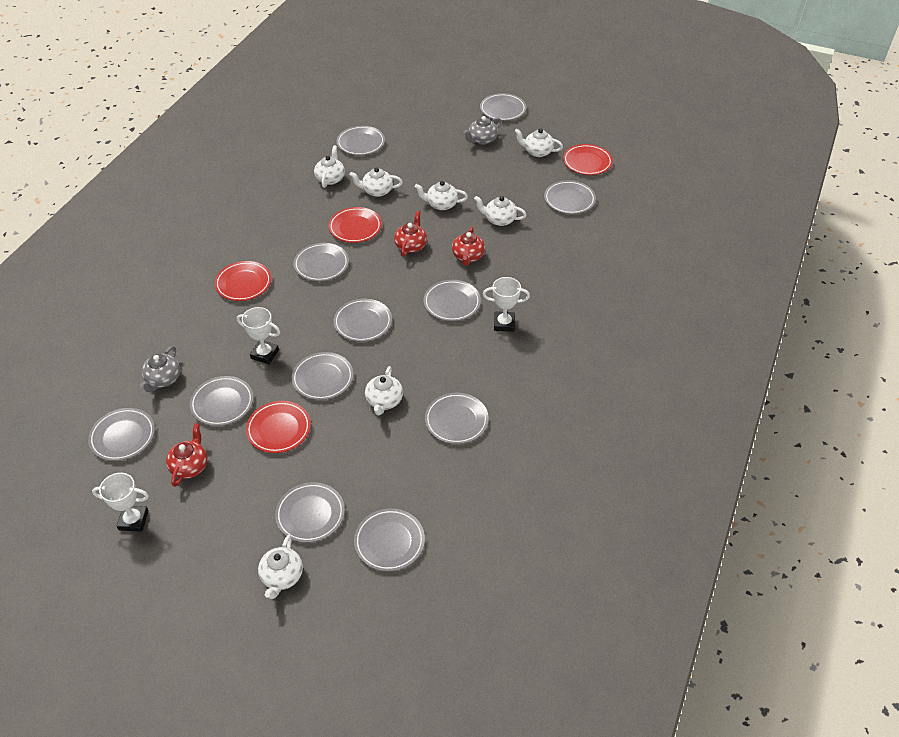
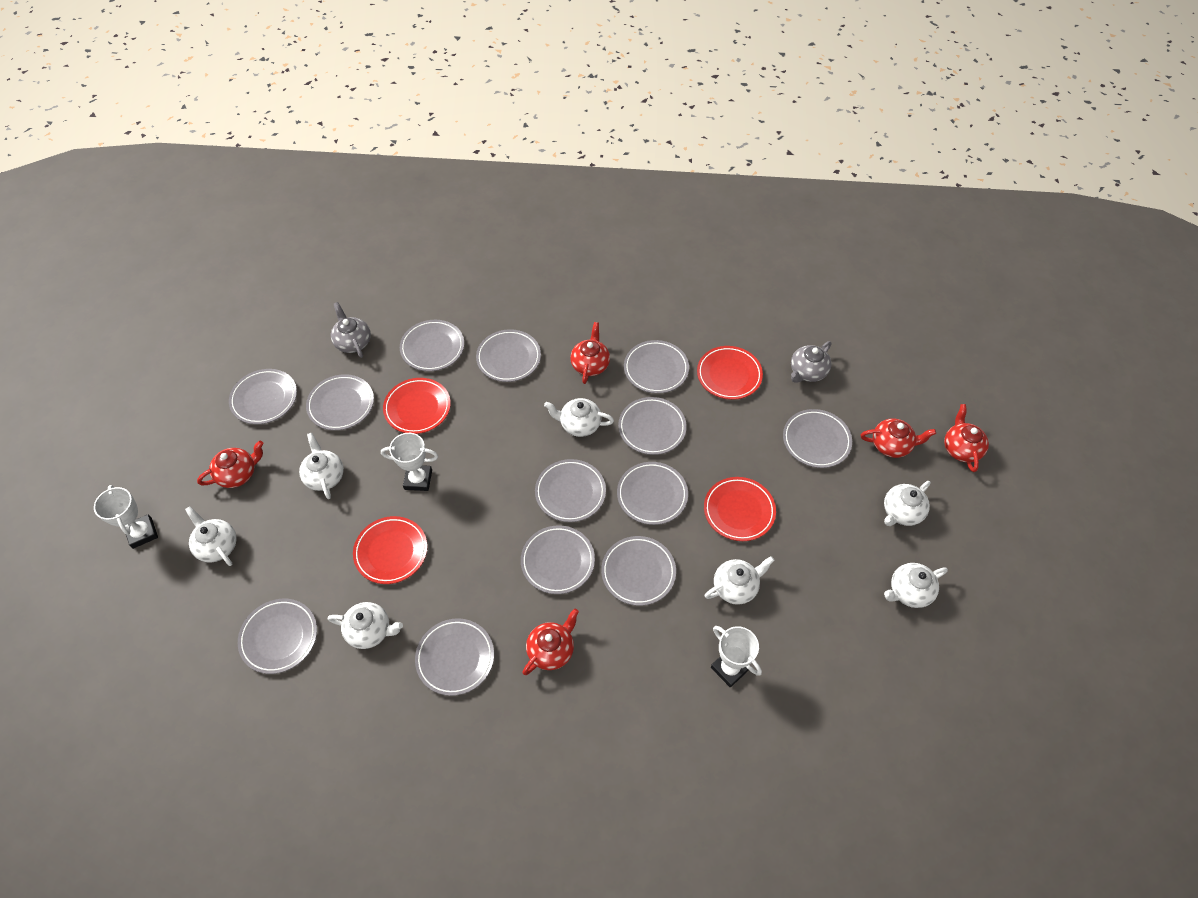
grey plate: [88,408,155,461] [190,376,254,426] [275,482,345,543] [292,352,353,400] [293,243,349,281] [333,299,392,342] [337,126,385,156] [354,508,425,572] [424,280,481,321] [425,393,489,444] [480,93,526,121] [544,180,596,214] = 12 -> [229,369,297,424] [238,599,317,674] [306,374,374,431] [400,320,464,371] [415,618,494,696] [476,329,541,382] [521,525,595,594] [535,459,606,522] [601,536,676,606] [617,462,688,525] [618,397,687,455] [624,340,689,394] [783,409,852,468] = 13
red teapot: [166,423,208,487] [394,211,427,257] [452,227,485,266] = 3 -> [197,441,264,488] [522,609,579,675] [570,322,610,384] [861,418,936,458] [944,404,989,472] = 5

